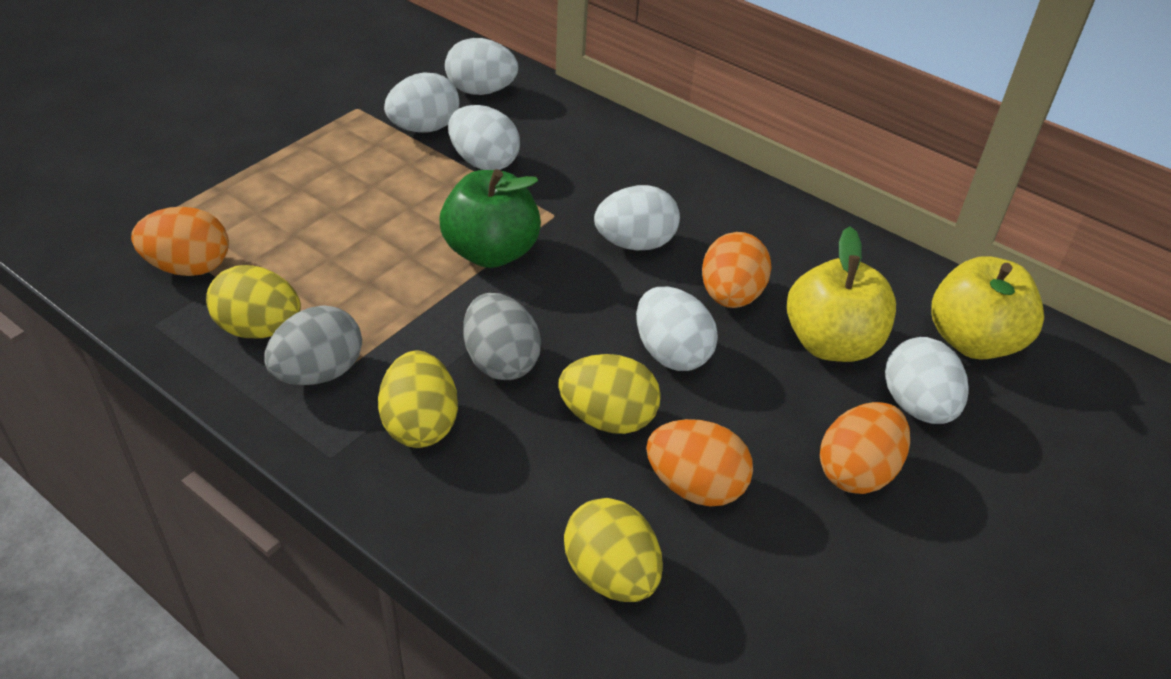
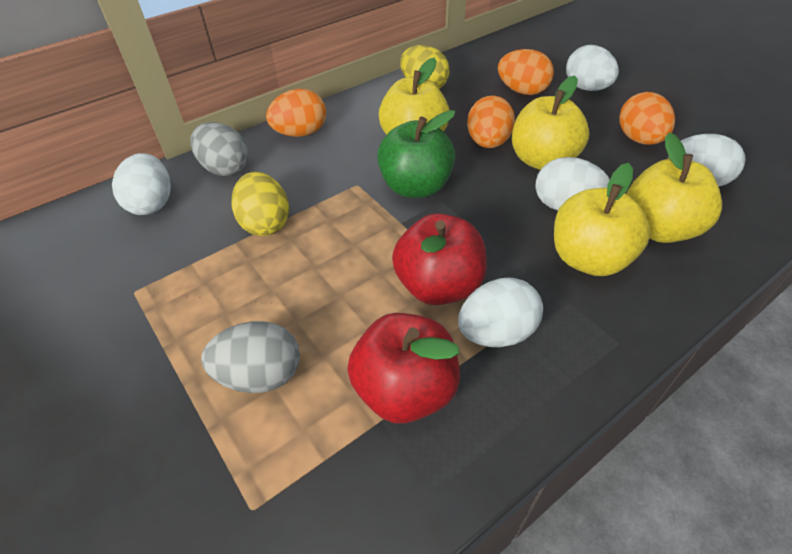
red apple: none = 0 -> [347,313,460,424] [392,213,487,305] = 2
white egg: [384,72,459,133] [445,38,518,95] [448,105,520,170] [594,185,680,250] [636,287,718,371] [885,337,969,424] = 6 -> [112,153,171,215] [458,278,543,347] [536,157,610,210] [566,45,619,91] [668,134,746,187] = 5
yellow apple: [787,227,896,362] [932,256,1044,360] = 2 -> [379,58,449,135] [512,76,589,170] [554,163,650,276] [627,132,722,243] = 4
yellow egg: [206,265,301,338] [378,351,458,448] [558,354,661,434] [564,498,663,602] = 4 -> [232,172,289,236] [400,45,450,89] = 2

